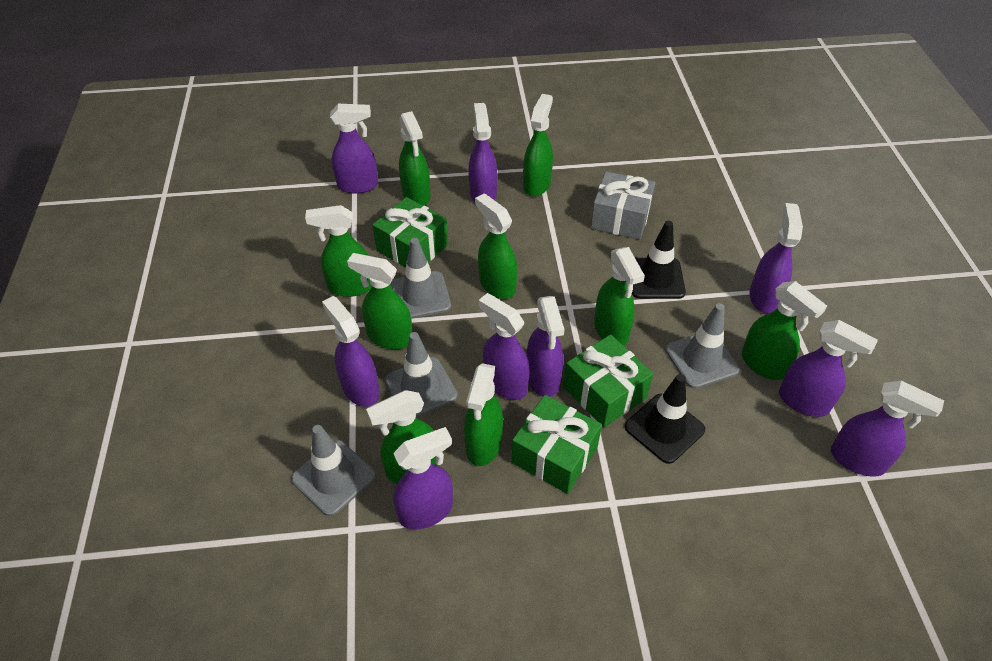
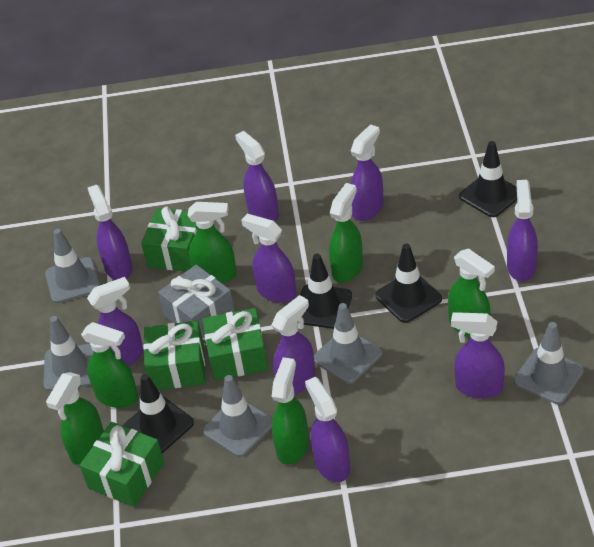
black traffic cone: [625,374,705,464] [632,221,686,299] = 2 -> [123,374,194,453] [300,254,352,329] [375,244,442,323] [459,141,517,217] = 4
green gift: [372,197,448,267] [512,395,602,494] [564,334,653,428] = 3 -> [79,422,164,507] [141,207,197,272] [144,321,205,390] [203,308,268,381] = 4
green spray bottle: [305,205,372,297] [347,253,412,349] [366,390,437,483] [399,111,431,206] [464,363,503,466] [475,194,517,299] [523,94,553,196] [594,247,645,346] [742,281,827,380] = 9 -> [46,372,104,465] [81,322,138,408] [187,202,237,284] [272,357,309,465] [329,183,363,283] [448,248,495,338] = 6
grey traffic cone: [291,425,376,516] [385,332,458,417] [391,238,451,319] [665,303,740,389] = 4 -> [43,316,93,391] [45,229,100,303] [203,375,273,457] [314,303,382,384] [514,322,584,404] = 5

